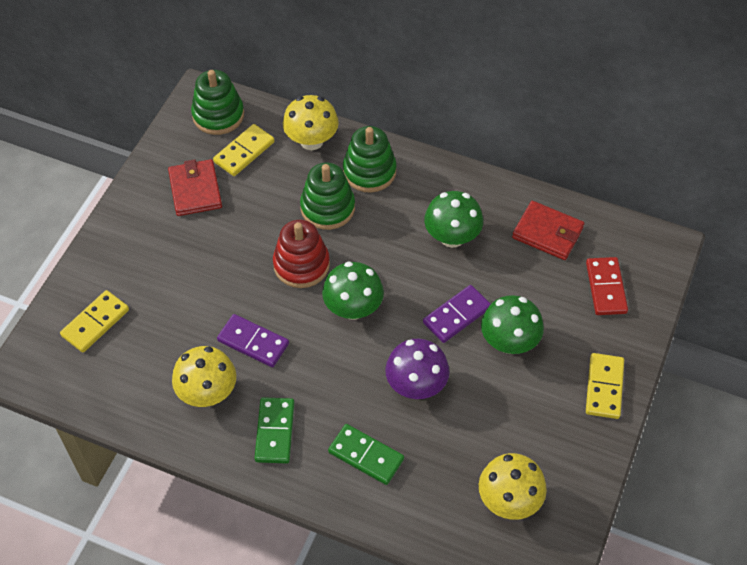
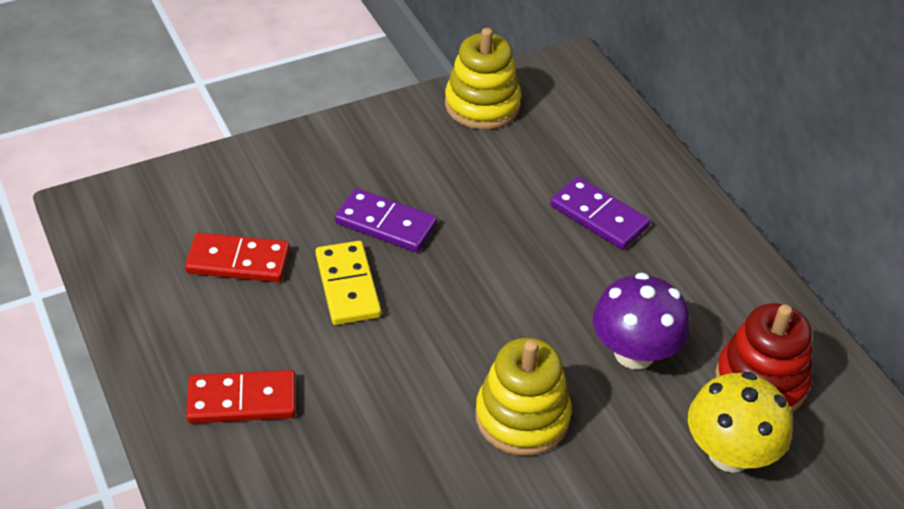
green domino: [254,397,294,464] [328,424,404,485] = 2 -> none = 0
green mushroom: [322,262,384,320] [424,191,483,248] [481,295,544,354] = 3 -> none = 0
green stacking toy: [191,70,244,135] [300,162,355,230] [343,126,397,193] = 3 -> none = 0
red domino: [586,257,628,315] = 1 -> [185,233,290,282] [186,370,296,423] = 2
red wallet: [168,159,222,216] [512,201,584,260] = 2 -> none = 0
yellow domino: [60,290,129,353] [213,124,274,176] [586,353,624,419] = 3 -> [316,241,381,325] = 1
yellow mushroom: [172,346,236,407] [283,95,339,150] [479,453,547,520] = 3 -> [688,372,792,473] = 1
yellow stacking toy: none = 0 -> [445,28,522,129] [475,338,572,456] = 2

